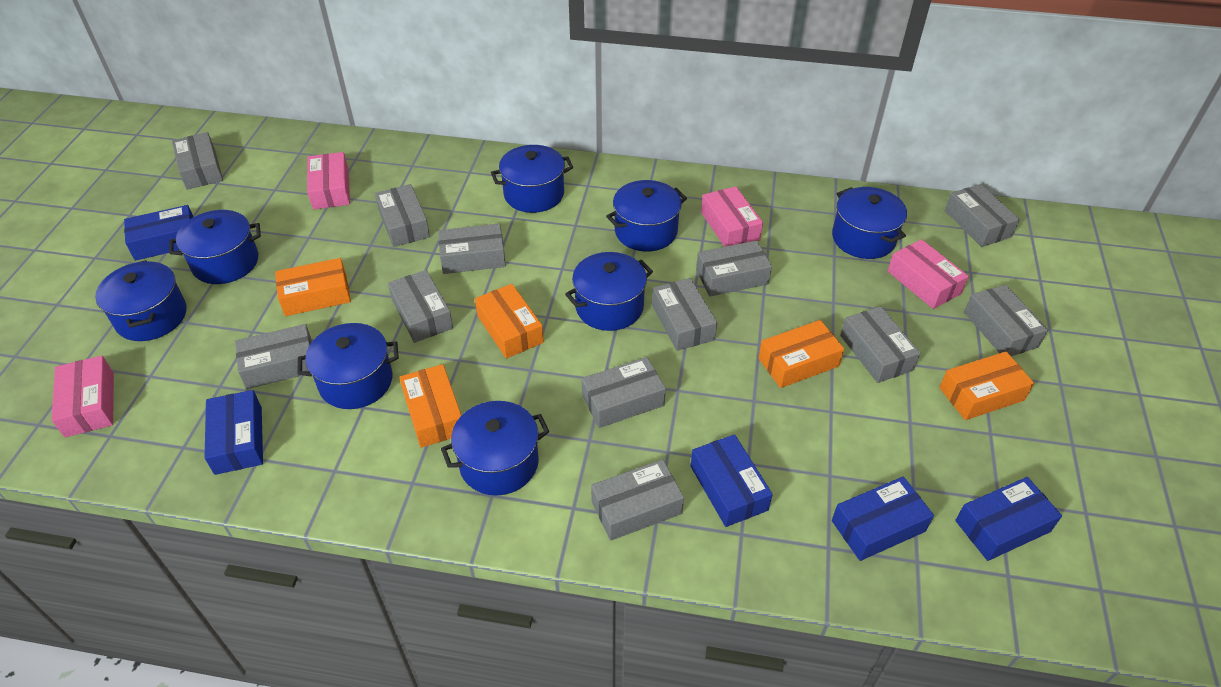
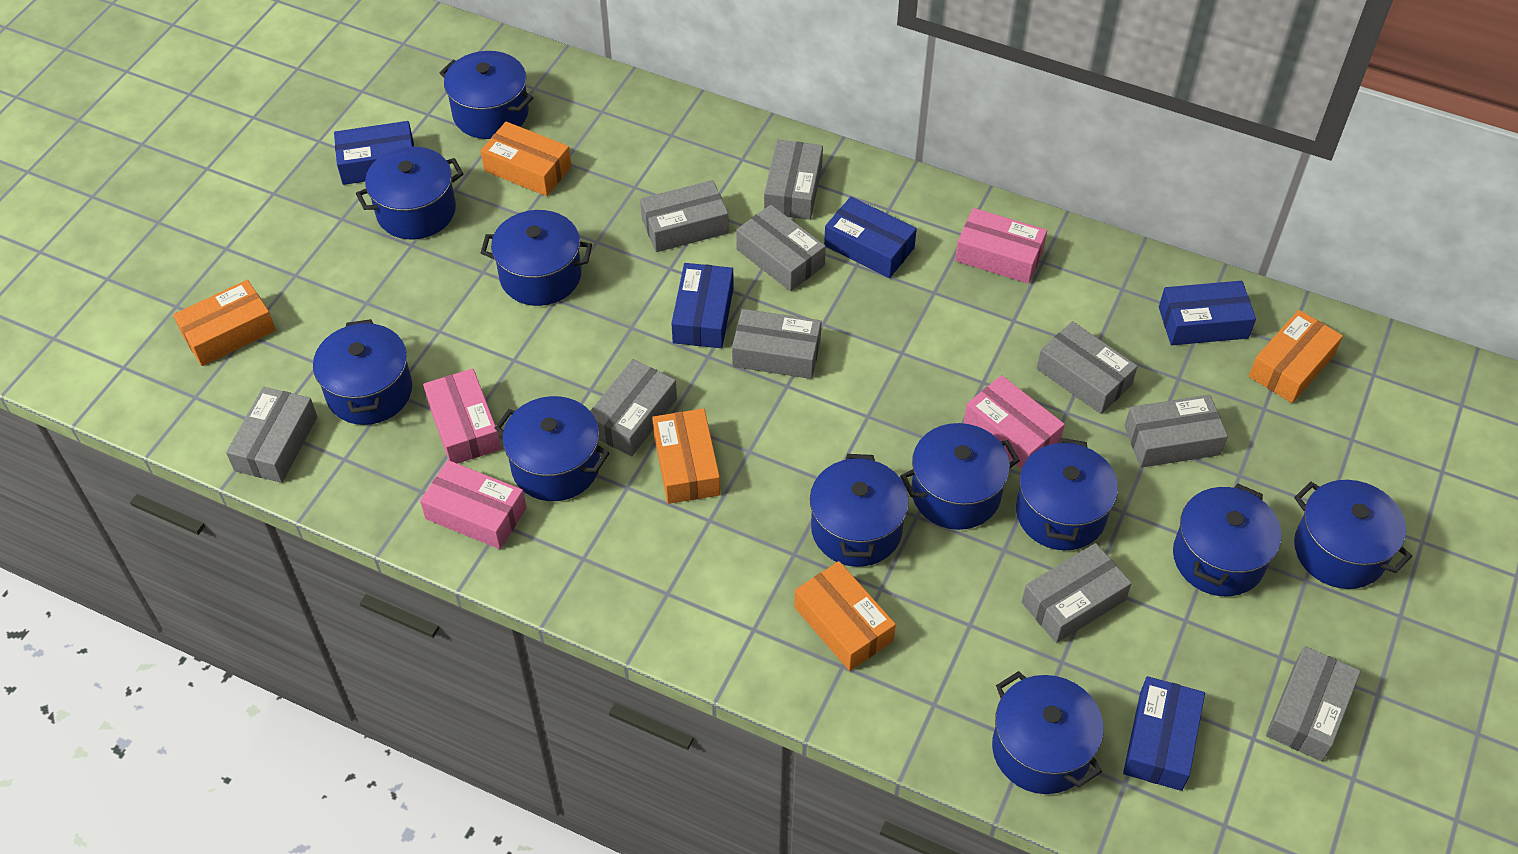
blue pot: [95,260,187,341] [169,210,261,284] [297,323,399,409] [441,401,549,496] [491,145,573,213] [565,252,653,331] [606,180,687,252] [832,187,907,259] = 8 -> [313,319,412,425] [356,147,464,239] [440,51,533,139] [481,210,592,306] [495,396,609,501] [810,454,909,567] [900,423,1020,530] [992,671,1104,794] [1016,438,1118,550] [1173,484,1281,596] [1294,480,1412,589] = 11
grey box: [172,132,223,190] [235,324,312,389] [375,184,430,247] [388,270,453,343] [438,223,506,274] [582,357,666,428] [591,459,684,541] [652,278,717,351] [696,241,772,296] [840,306,921,383] [945,184,1020,247] [964,285,1048,356] = 12 -> [226,387,317,483] [590,359,677,457] [640,180,729,252] [732,309,822,379] [736,205,826,291] [764,140,823,220] [1022,543,1132,643] [1037,321,1138,414] [1124,395,1228,468] [1266,646,1361,762] = 10

